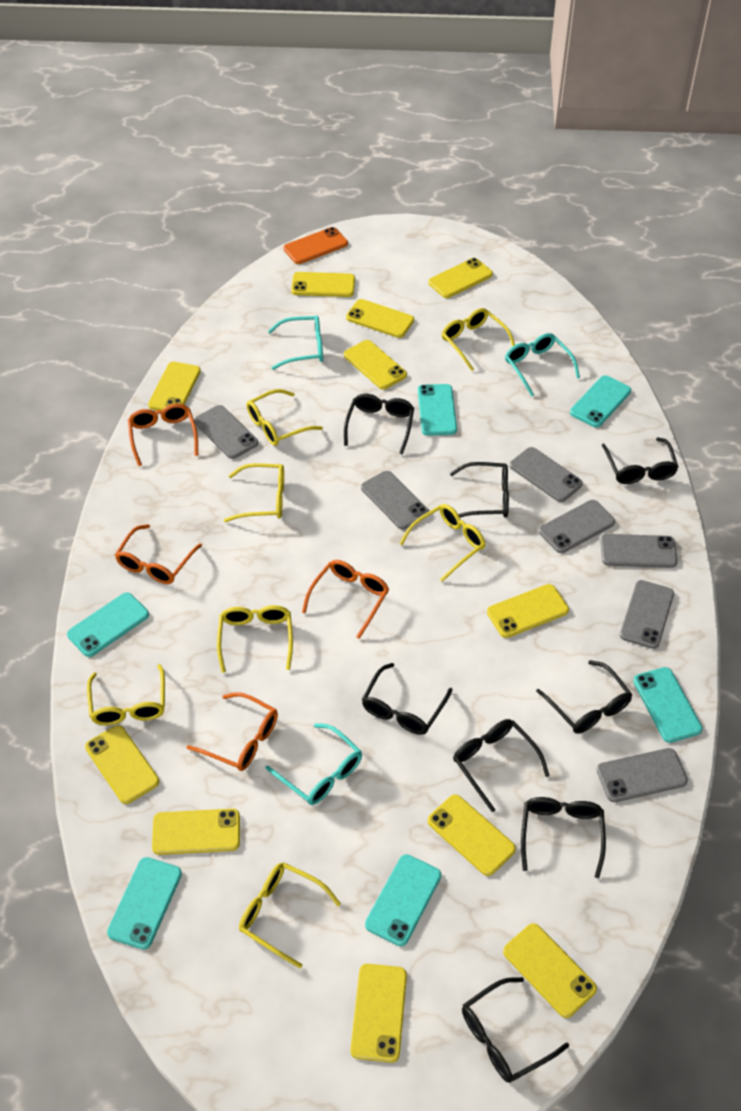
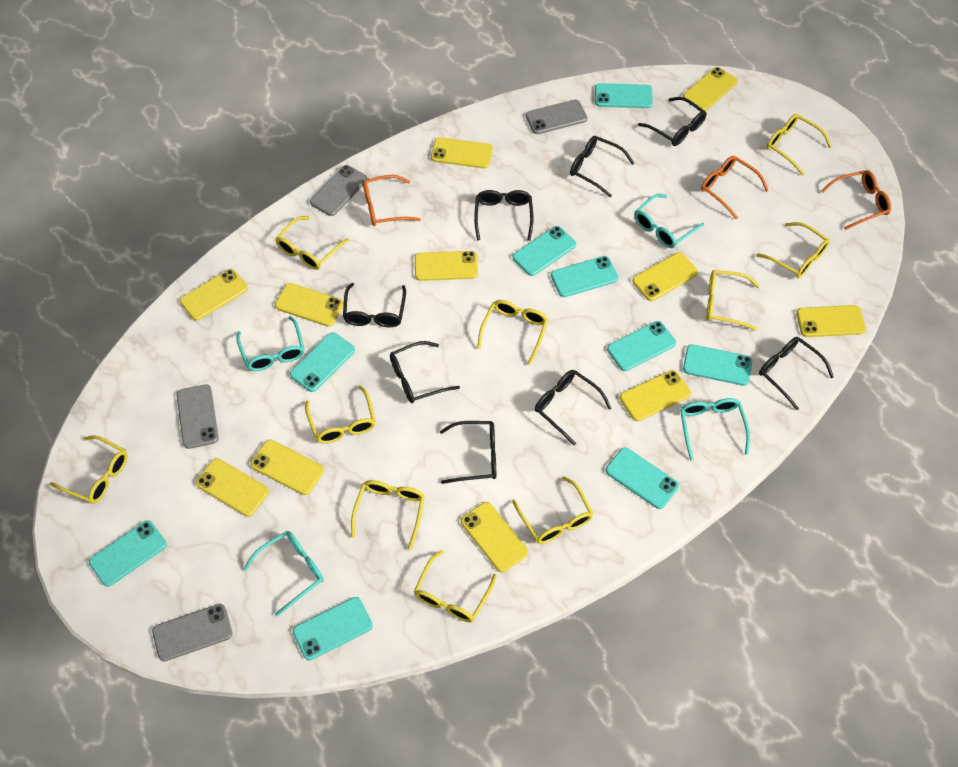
grey phone: [194,405,258,459] [361,471,429,530] [510,447,583,502] [539,500,615,553] [597,748,688,802] [600,534,678,568] [620,580,674,649] = 7 -> [152,604,232,661] [177,384,219,449] [310,165,368,216] [526,99,587,134] = 4
orange glasses: [115,524,202,584] [128,404,198,466] [187,692,278,771] [302,560,389,639] = 4 -> [363,175,421,226] [701,156,769,219] [821,170,891,230] = 3
orange phone: [283,227,348,264] = 1 -> none = 0
turquoise glasses: [265,723,362,805] [268,316,323,370] [505,333,580,397] = 3 -> [236,316,304,371] [243,531,324,616] [634,194,704,248] [680,398,750,461] = 4
turquoise phone: [67,592,149,657] [107,857,182,950] [365,854,441,946] [418,384,457,436] [570,375,631,428] [633,667,703,743] = 6 -> [89,520,167,587] [290,332,355,392] [293,597,373,661] [512,226,576,276] [551,256,618,297] [595,83,653,108] [606,448,679,509] [607,321,676,371] [683,344,752,386] = 9
yellow glasses: [87,664,165,726] [217,605,293,673] [224,463,284,522] [239,862,341,968] [247,389,323,446] [399,504,486,582] [442,308,515,371] = 7 -> [50,435,128,504] [276,216,349,270] [305,385,376,444] [351,480,425,550] [414,550,497,623] [477,300,548,365] [512,476,593,544] [706,270,760,331] [756,222,830,278] [767,114,832,175] = 10

